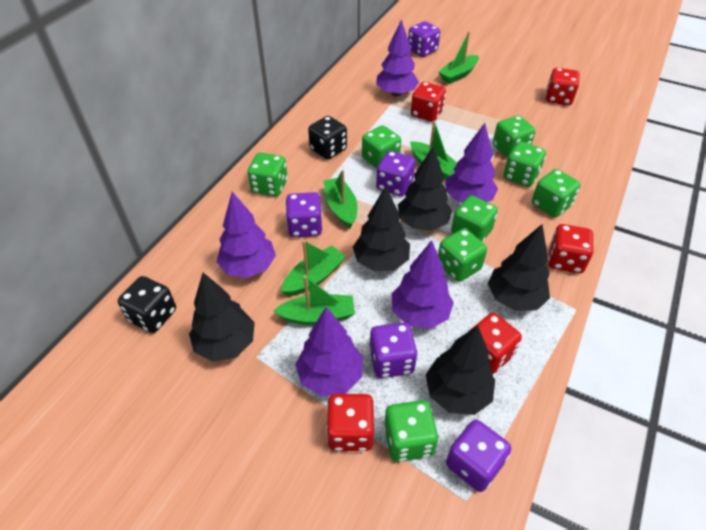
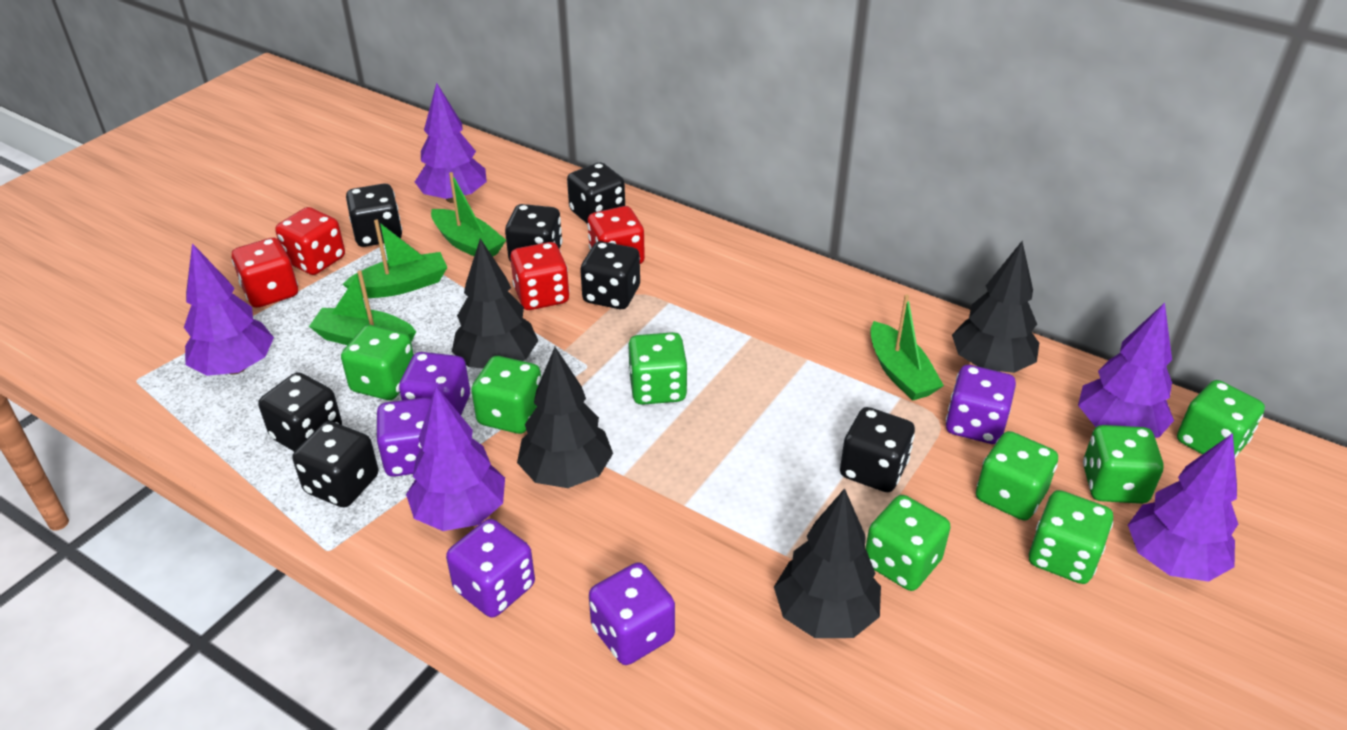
black dice: [118,276,176,333] [308,116,347,160] = 2 -> [258,372,342,451] [293,421,378,508] [346,183,402,247] [505,204,562,262] [567,162,625,224] [580,241,640,309] [840,407,915,492] = 7
black tree: [189,273,255,362] [353,186,410,271] [398,147,452,231] [426,326,495,415] [488,224,550,311] = 5 -> [452,238,538,369] [517,347,613,488] [774,488,881,638] [952,241,1039,373] = 4
green boat: [273,275,355,325] [281,240,346,296] [324,170,358,228] [410,121,457,180] [439,31,479,84] = 5 -> [309,270,416,345] [343,219,448,298] [431,172,506,257] [870,294,944,401] = 4
red dice: [326,394,374,451] [411,82,446,122] [469,313,522,374] [546,68,580,105] [548,224,593,274] = 5 -> [232,238,298,308] [275,207,345,275] [510,242,570,310] [587,206,645,264] = 4

